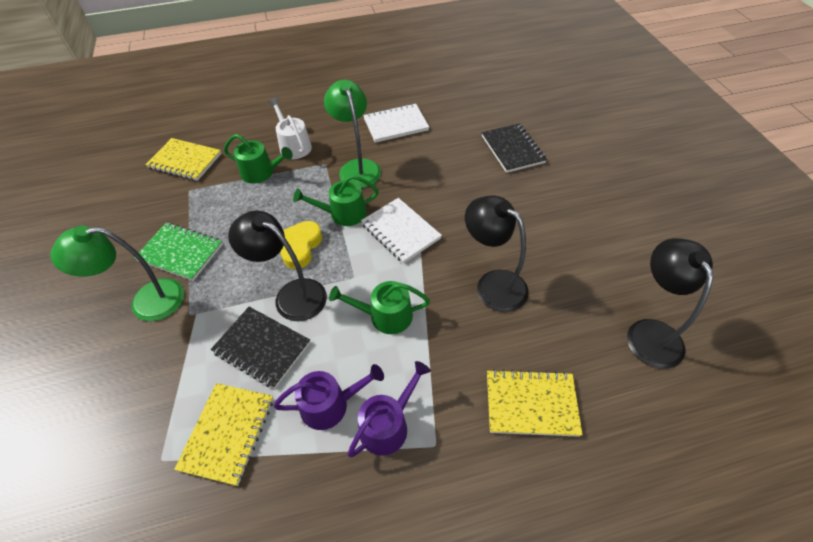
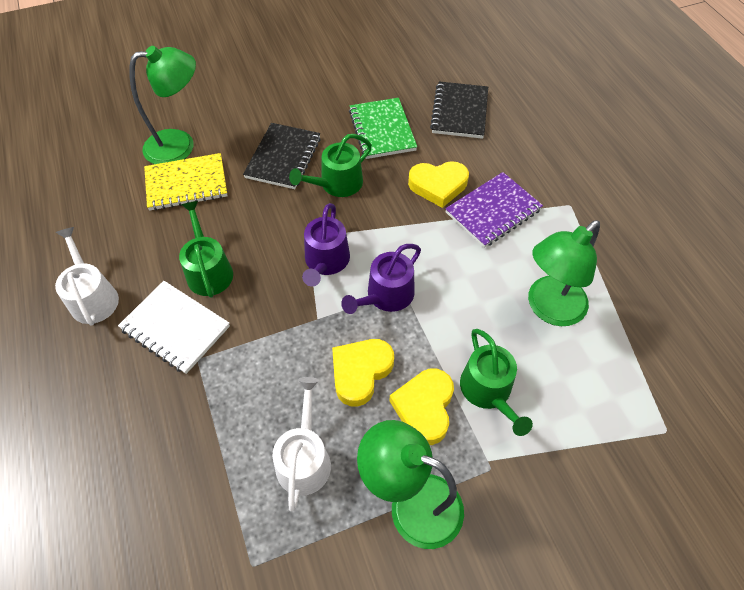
black lamp: [228,211,327,322] [465,195,529,312] [627,238,713,369] = 3 -> none = 0
green lamp: [50,225,184,321] [324,80,381,188] = 2 -> [129,46,196,164] [357,420,464,549] [528,220,600,326] = 3
purple notebook: none = 0 -> [445,172,543,248] = 1
white notebook: [361,198,442,263] [363,103,429,143] = 2 -> [118,281,230,374] = 1
white watering can: [268,97,312,159] = 1 -> [55,227,119,326] [272,377,331,511] = 2
yellow heart: [280,221,322,269] = 1 -> [332,339,394,407] [390,369,454,445] [408,161,469,208] = 3
yellow notebook: [145,138,221,181] [174,383,273,486] [487,369,583,437] = 3 -> [144,153,228,211] = 1

